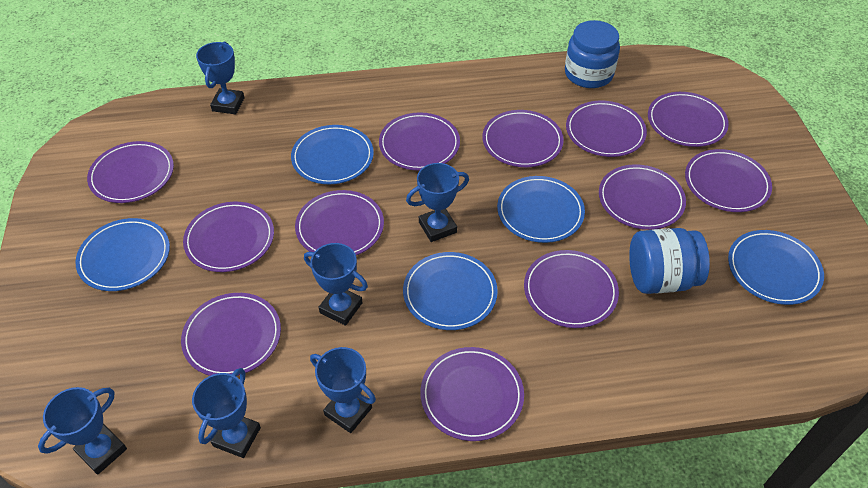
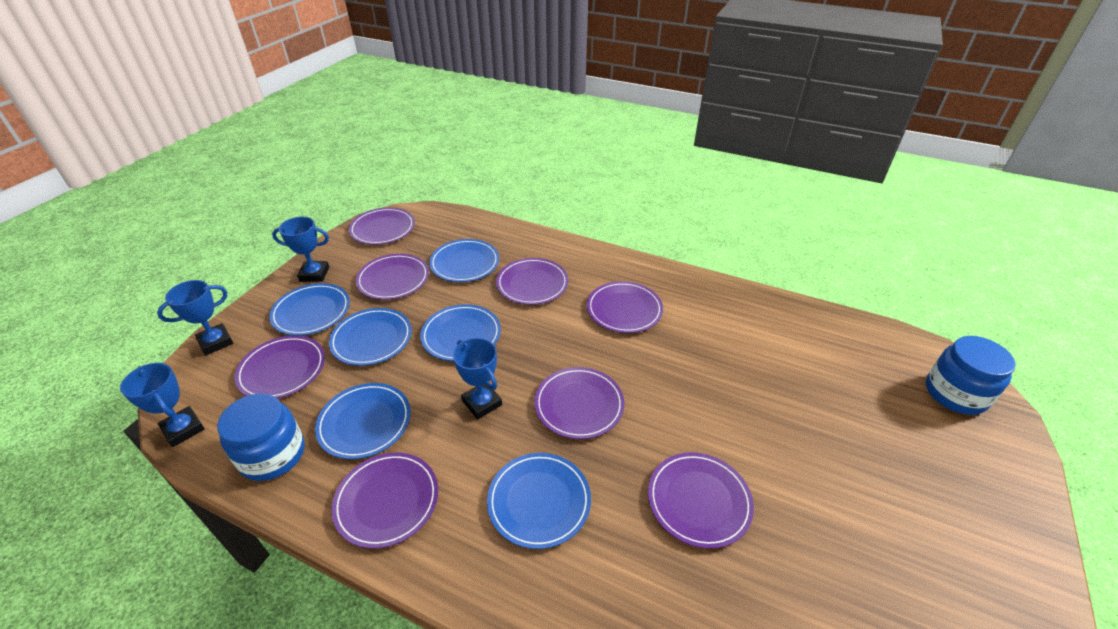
blue plate: [75,218,170,291] [291,125,374,184] [403,252,498,330] [497,176,585,243] [728,230,824,305] = 5 -> [269,283,350,336] [315,383,411,459] [329,308,412,366] [420,304,501,361] [429,239,499,282] [487,453,591,549] = 6
blue trophy: [38,387,127,475] [192,368,261,458] [196,42,245,114] [304,243,368,326] [310,347,376,433] [406,163,469,242] = 6 -> [120,363,205,447] [157,280,233,355] [272,217,329,282] [453,338,502,419] = 4
purple plate: [87,141,174,203] [181,293,281,376] [183,202,274,272] [295,190,384,255] [379,112,460,171] [420,347,524,441] [482,110,564,167] [524,250,619,328] [566,101,647,157] [599,164,686,230] [648,92,729,147] [685,149,772,212] = 12 -> [234,336,325,399] [332,452,438,549] [349,207,415,245] [356,254,429,300] [496,258,568,305] [534,367,624,439] [587,281,663,333] [648,452,754,549] = 8

